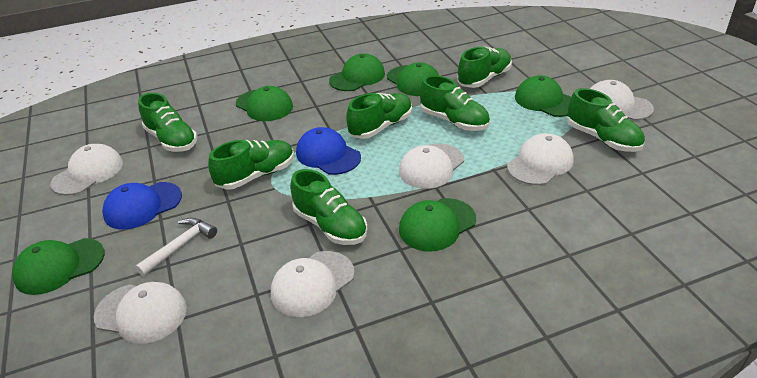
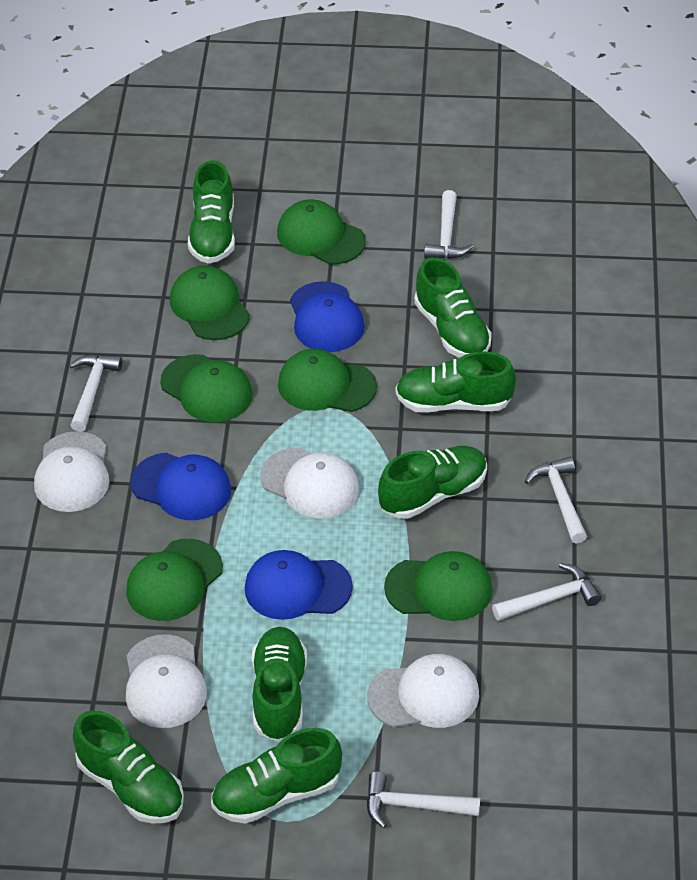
blue cap: [102,182,182,230] [296,127,361,175] = 2 -> [131,453,231,520] [245,550,353,620] [290,281,365,352] = 3
white cap: [50,144,123,195] [94,282,187,344] [271,251,355,317] [399,143,464,189] [507,133,574,185] [590,80,654,120] = 6 -> [34,431,109,512] [126,634,207,728] [260,448,359,518] [367,654,479,728] = 4
white hammer: [135,218,217,276] = 1 -> [69,354,122,432] [367,771,480,828] [424,190,473,259] [492,563,601,621] [525,457,587,544] = 5

